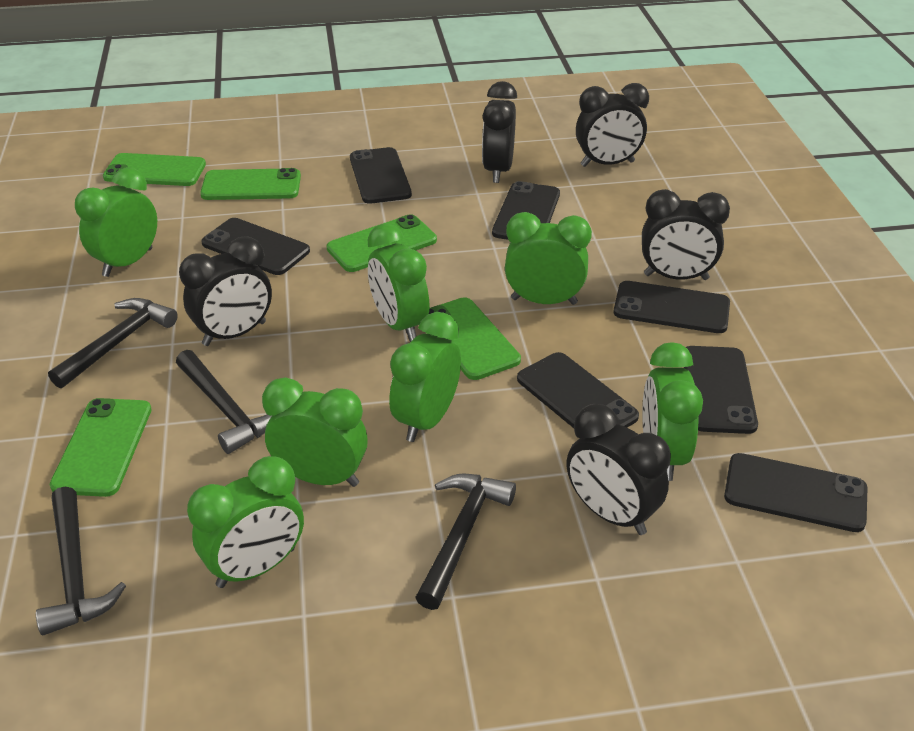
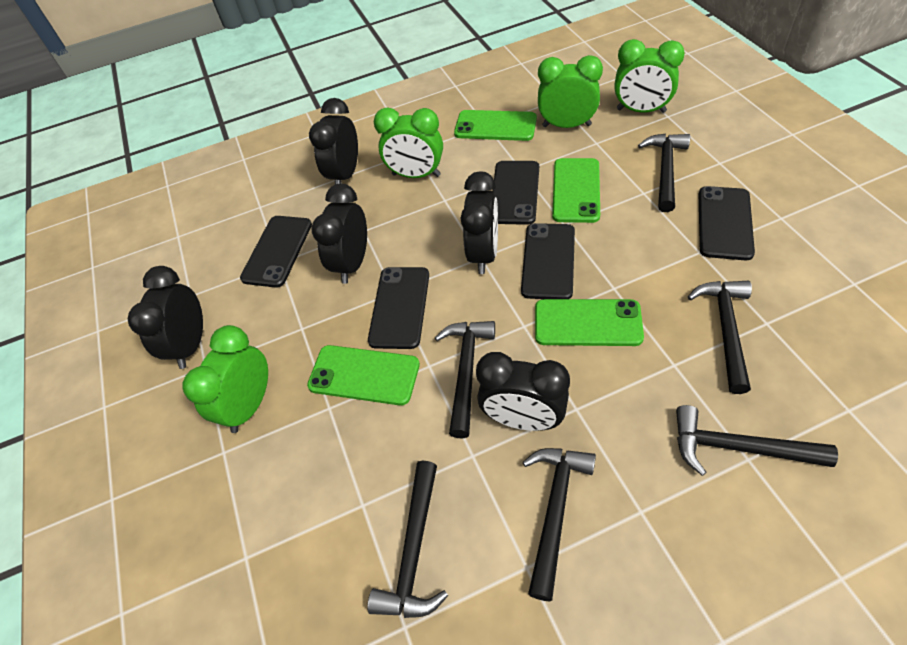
black hammer: [36,487,126,635] [48,298,178,388] [176,350,271,454] [415,474,516,610] = 4 -> [367,461,448,618] [435,321,495,438] [523,448,596,601] [638,134,690,212] [676,405,838,476] [688,280,752,394] = 6
black phone: [202,218,310,275] [350,147,412,204] [492,181,560,240] [517,352,639,428] [613,281,730,333] [684,346,758,434] [724,453,868,532] = 7 -> [240,216,312,288] [368,267,429,349] [492,161,539,225] [521,223,575,299] [699,186,755,260] = 5
green clock: [75,167,157,277] [187,456,304,588] [262,377,368,487] [368,224,430,342] [389,312,461,442] [505,212,592,305] [642,342,703,481] = 7 -> [182,325,268,433] [374,108,443,178] [538,55,603,128] [615,39,685,113] = 4
green phone: [50,398,151,497] [103,153,206,186] [200,168,301,200] [327,214,437,272] [429,297,521,380] = 5 -> [307,345,420,405] [454,110,537,141] [535,299,644,346] [552,158,600,223] = 4

